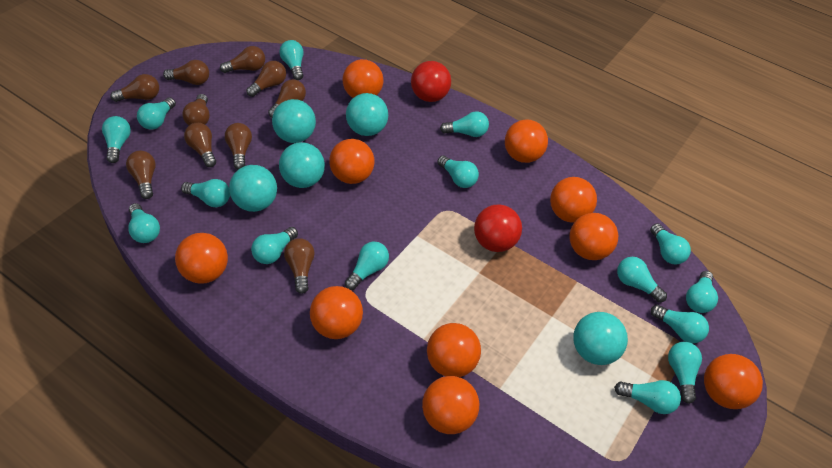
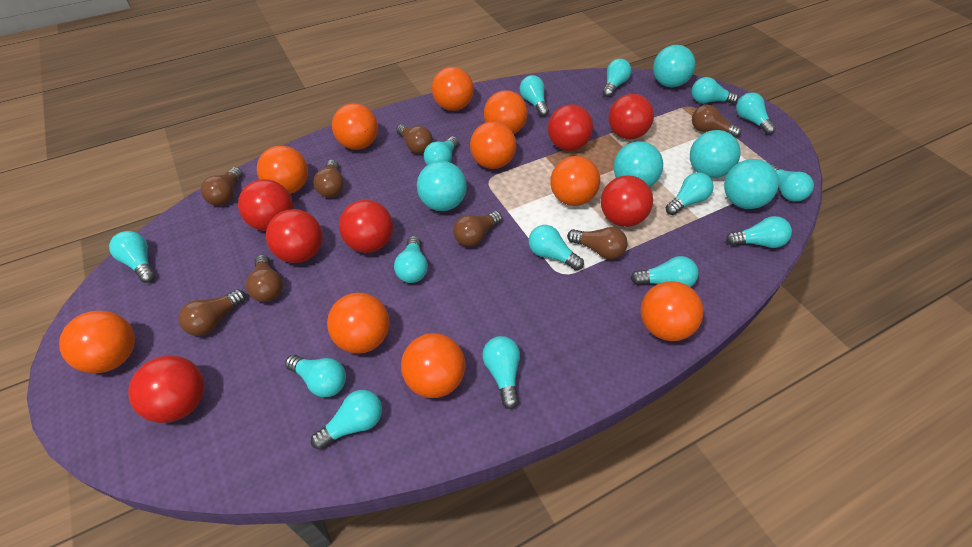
brown light bulb: [110,74,159,102] [126,151,156,199] [163,60,209,85] [182,94,210,125] [184,123,216,167] [220,46,265,73] [225,123,252,169] [246,61,286,97] [268,79,306,118] [284,238,315,294] = 10 -> [178,289,246,336] [201,167,243,206] [246,254,283,302] [313,159,344,197] [396,124,433,154] [453,211,502,247] [567,227,628,259] [692,105,741,138] = 8
red ball: [411,61,451,102] [474,204,522,252] = 2 -> [129,355,205,423] [238,179,293,231] [266,209,323,263] [339,200,393,253] [548,104,593,151] [601,175,653,227] [608,94,654,139] = 7

